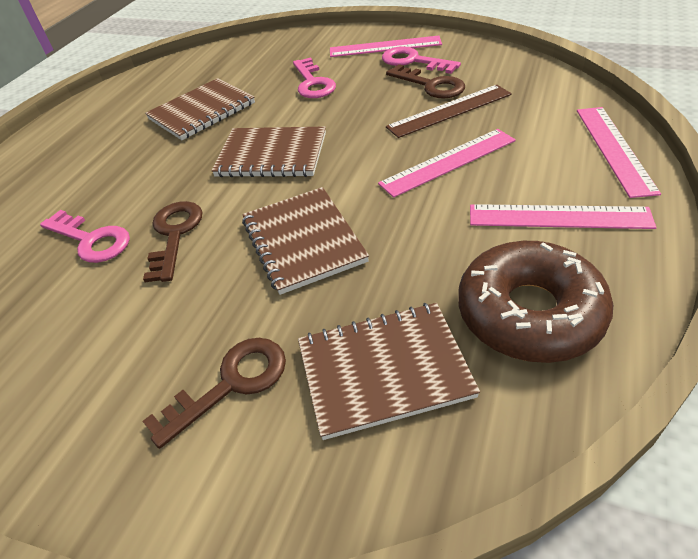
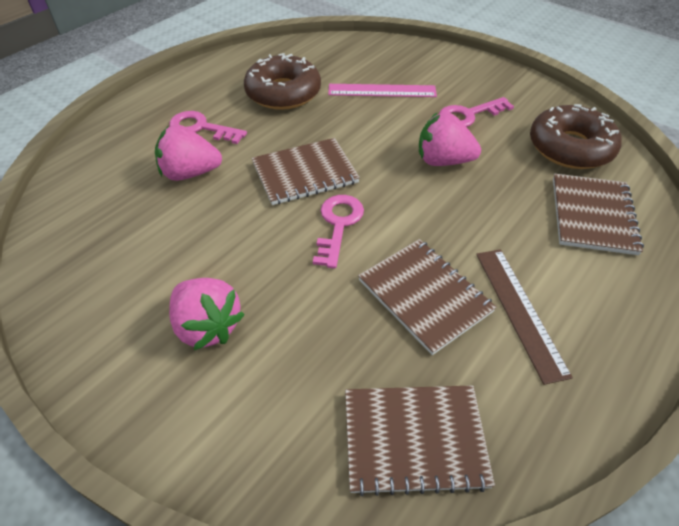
brown donut: [458,241,613,363] = 1 -> [244,53,321,110] [530,104,622,169] = 2
brown key: [143,201,203,282] [143,338,286,449] [386,64,465,99] = 3 -> none = 0
pink ruler: [330,35,442,57] [378,129,516,198] [470,204,657,229] [577,107,661,198] = 4 -> [328,84,437,97] = 1
pink strawberry: none = 0 -> [155,125,222,181] [169,278,245,350] [419,112,481,166] = 3

